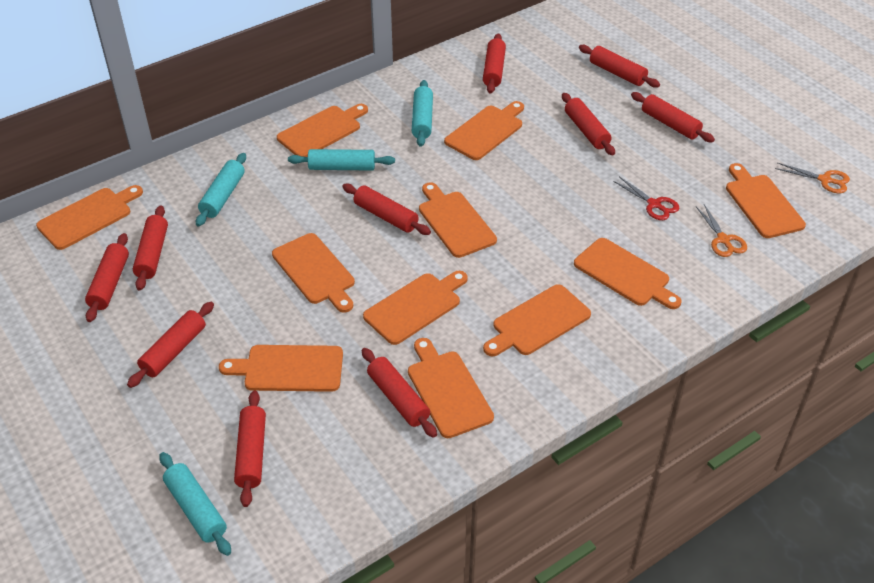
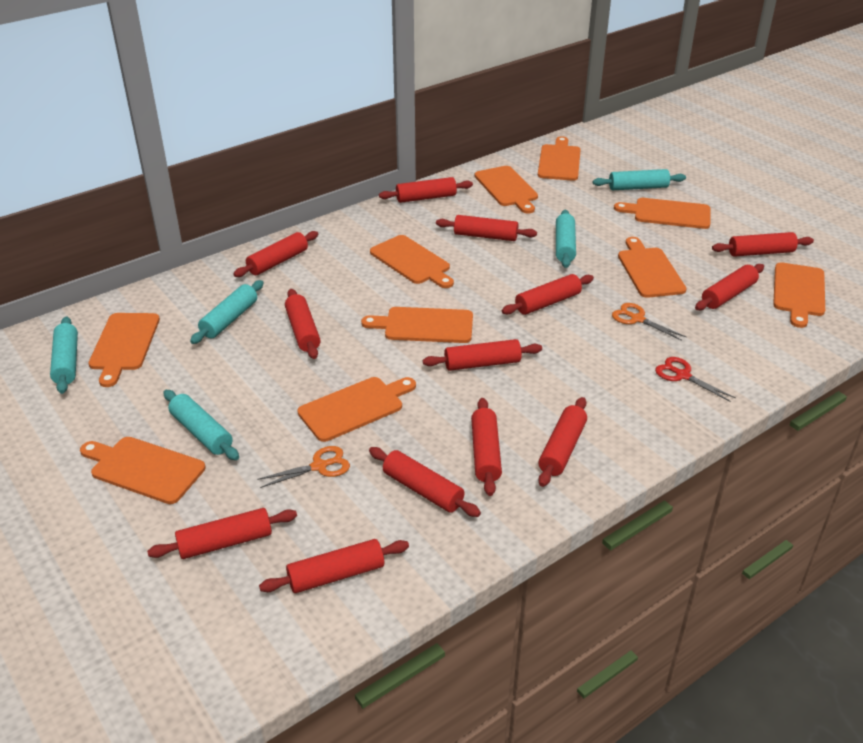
orange cutting board: [36,185,143,250] [219,345,343,392] [272,233,355,313] [277,104,368,157] [363,271,468,345] [408,338,494,438] [419,182,497,258] [444,101,524,160] [483,284,591,356] [574,238,681,309] [726,163,806,238] = 11 -> [80,437,205,504] [88,313,160,387] [297,377,416,442] [361,307,473,343] [370,235,454,288] [475,166,538,214] [538,136,581,181] [614,198,710,229] [618,237,687,298] [773,262,825,328] = 10
red rolling pin: [85,233,129,322] [127,302,214,388] [133,205,168,291] [234,390,266,507] [342,184,431,235] [362,348,437,438] [483,33,506,93] [562,93,615,156] [579,45,660,88] [631,92,715,142] = 10 -> [147,508,297,559] [233,231,318,277] [259,539,409,593] [285,289,321,359] [369,447,481,517] [379,177,473,203] [423,339,542,371] [436,215,537,241] [471,398,502,496] [502,274,594,315] [538,397,587,487] [695,264,764,310] [712,232,814,257] = 13
turquoise rolling pin: [159,452,231,556] [196,153,246,226] [288,149,395,171] [412,80,433,147] = 4 -> [50,316,78,394] [163,390,239,460] [190,280,264,344] [556,210,576,268] [593,169,686,190] = 5

